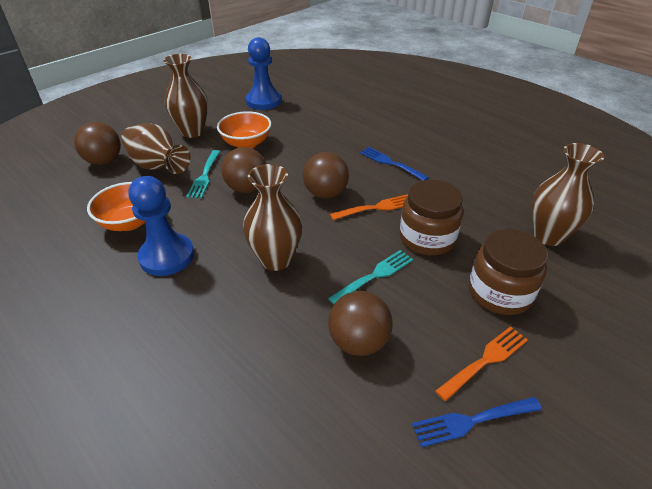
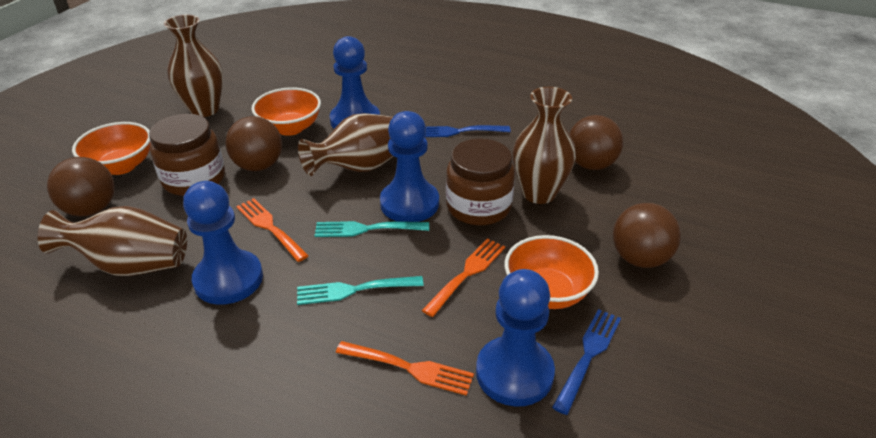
blue pawn: [129,176,194,276] [246,37,282,110] = 2 -> [183,181,263,305] [330,36,380,129] [380,111,439,222] [476,269,555,407] = 4
orange bowl: [87,182,145,231] [217,111,271,148] = 2 -> [72,122,151,175] [252,87,321,136] [505,235,599,309] = 3
orange fork: [330,194,408,220] [435,326,528,401] = 2 -> [236,198,309,262] [336,341,474,396] [422,238,505,317] = 3

